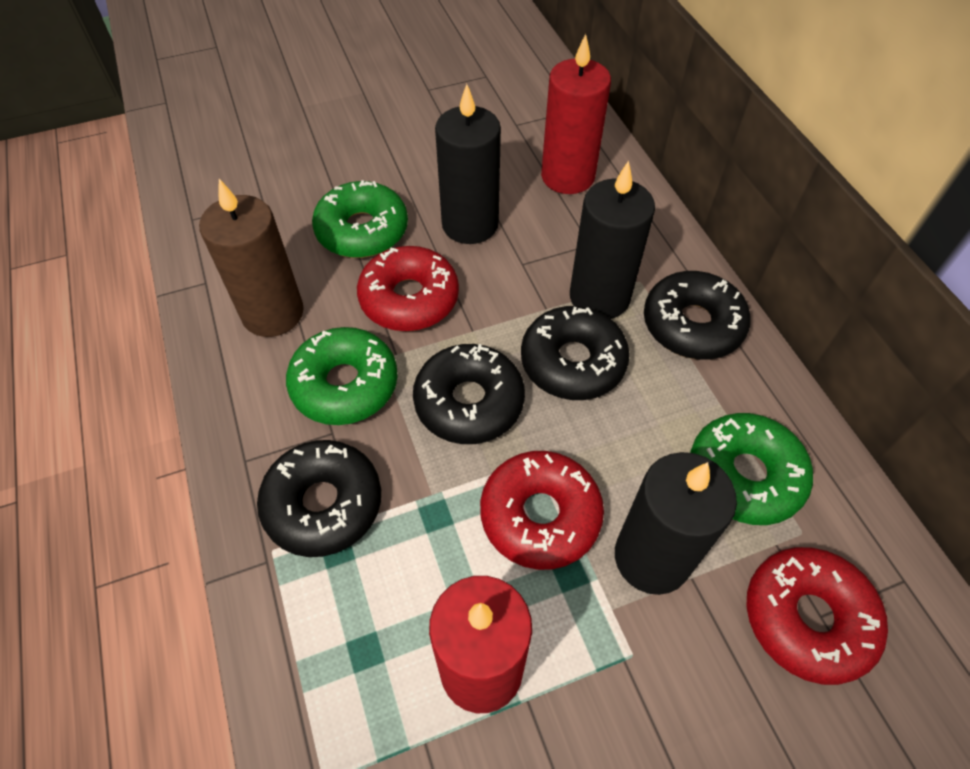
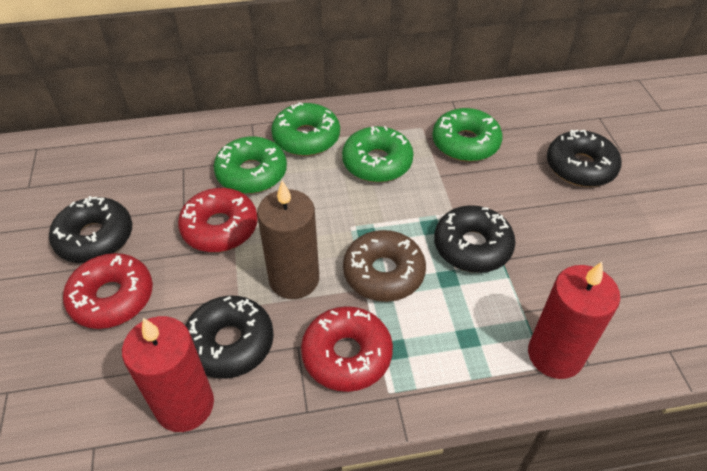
black candle: [435,84,501,244] [570,161,655,319] [615,452,737,595] = 3 -> none = 0
brown donut: none = 0 -> [343,230,426,302] = 1
green donut: [286,327,398,425] [312,180,408,258] [690,413,813,525] = 3 -> [213,137,287,194] [271,102,340,156] [342,126,414,182] [432,108,503,162] = 4

